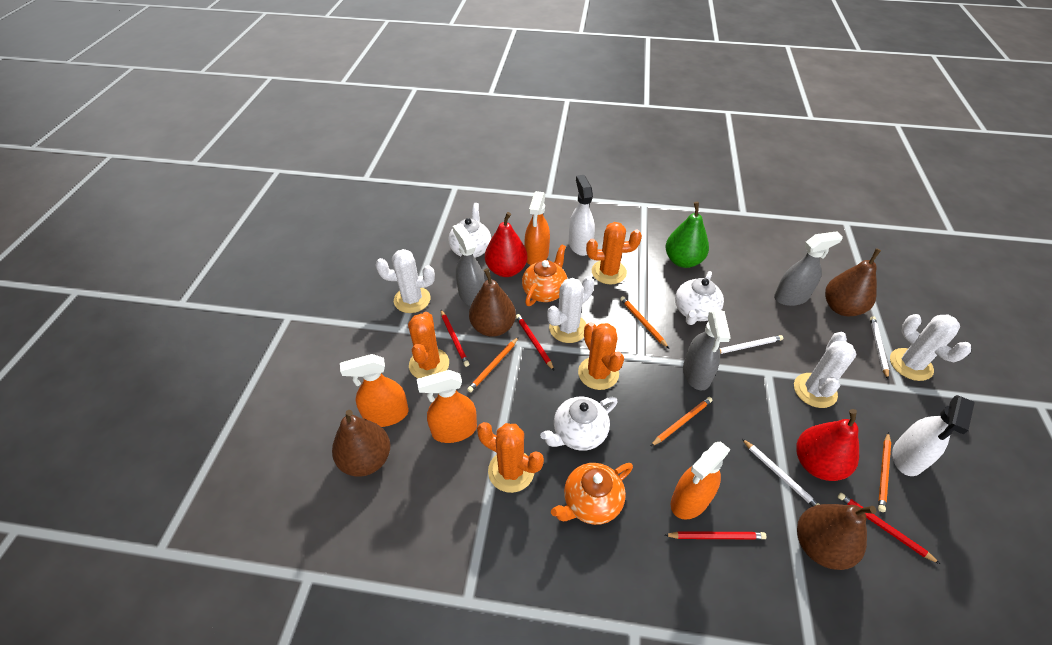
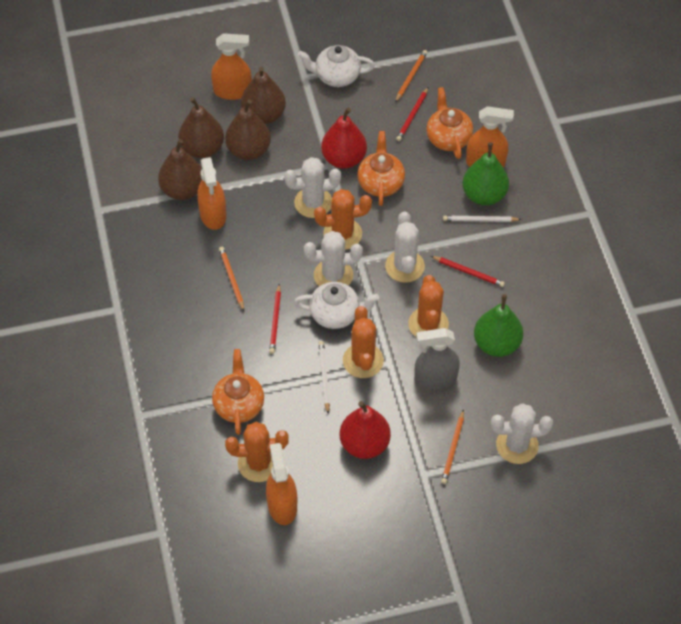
green pear: [666,202,709,268] = 1 -> [463,142,509,206] [474,294,523,357] = 2
grey spray bottle: [453,223,485,306] [683,310,731,391] [774,231,843,306] = 3 -> [414,328,460,390] = 1
orange pencil: [467,337,519,392] [620,296,669,348] [651,397,713,446] [878,432,891,512] = 4 -> [219,247,244,311] [395,50,427,103] [441,409,464,484] = 3
orange teapot: [522,244,567,306] [551,463,633,525] = 2 -> [212,349,264,435] [357,131,405,206] [426,87,473,159] = 3
red pencil: [441,310,470,367] [516,314,554,370] [665,531,767,540] [838,493,940,564] = 4 -> [269,284,281,354] [396,87,428,141] [431,256,505,287] = 3
white pencil: [720,335,783,354] [742,439,820,507] [870,316,889,379] = 3 -> [319,341,330,414] [443,216,522,222] = 2
white spray bottle: [569,175,595,256] [892,395,975,476] = 2 -> none = 0
white teapot: [448,203,491,258] [540,397,618,451] [675,271,724,325] = 3 -> [294,282,379,329] [298,45,375,87] = 2

